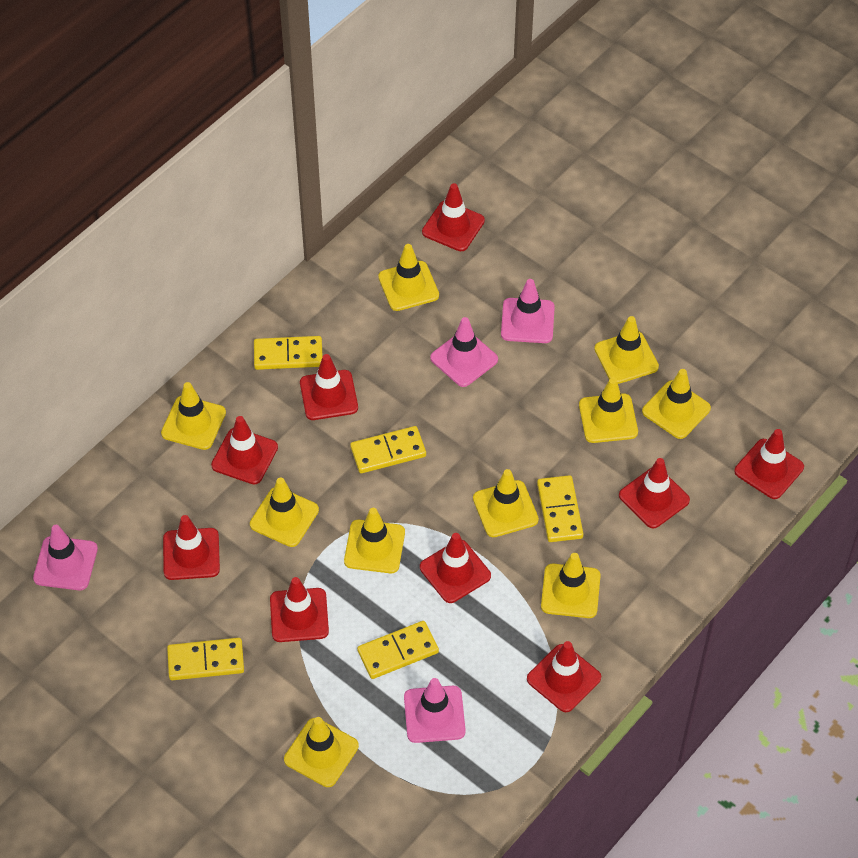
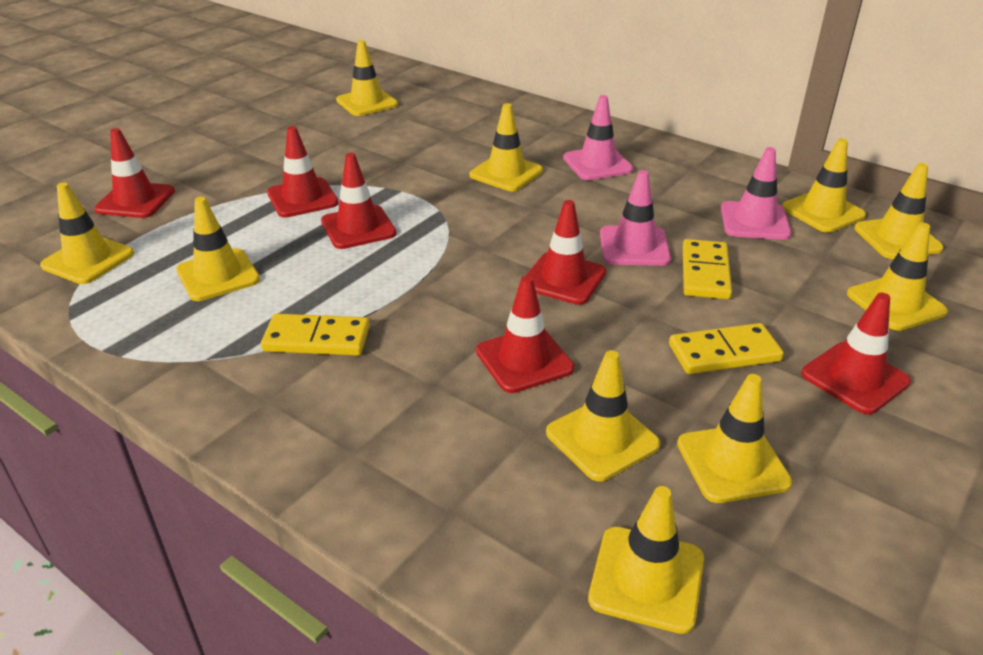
pink traffic cone: [33,525,98,590] [404,678,466,743] [430,317,498,387] [501,279,555,343] = 4 -> [563,95,633,180] [600,170,671,266] [721,147,791,240] = 3
red traffic cone: [163,515,220,580] [211,416,278,484] [270,577,329,642] [300,354,358,420] [420,533,491,603] [422,183,485,251] [527,641,601,712] [619,458,690,528] [734,429,804,499] = 9 -> [94,128,175,218] [267,126,339,218] [321,153,397,249] [476,276,574,393] [526,200,606,305] [801,293,911,414] = 6
yellow domino: [167,638,244,680] [254,336,322,370] [350,426,426,473] [357,621,439,679] [537,475,583,542] = 5 -> [261,313,370,356] [669,323,784,374] [683,239,732,299] = 3

